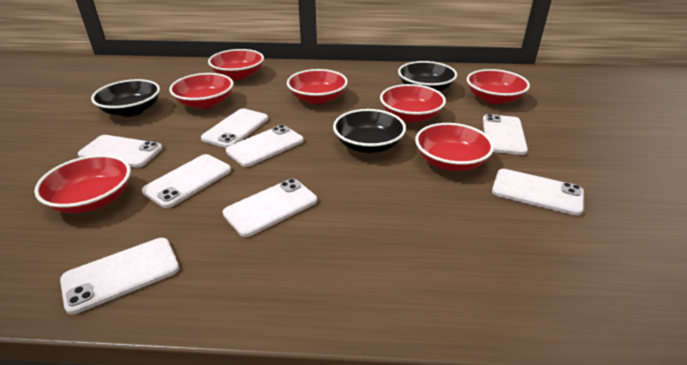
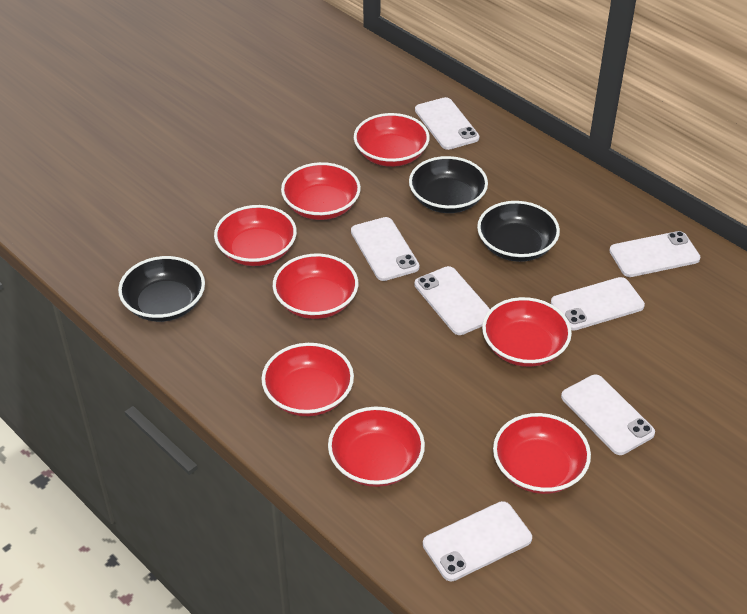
red bowl: [34,155,131,213] [169,73,233,109] [208,49,264,80] [287,69,348,104] [380,84,446,123] [415,123,494,171] [467,69,530,104] = 7 -> [214,205,297,266] [261,343,354,416] [273,254,358,319] [281,162,361,220] [328,407,425,487] [354,113,430,167] [482,297,572,367] [493,413,591,494] = 8
white phone: [60,238,179,315] [78,135,162,168] [142,154,231,208] [201,109,268,148] [223,178,317,237] [226,125,304,167] [483,114,528,155] [492,169,584,216] = 8 -> [351,217,420,281] [414,266,490,335] [415,97,479,150] [423,501,532,581] [551,277,645,331] [561,375,655,455] [609,231,700,277] = 7

